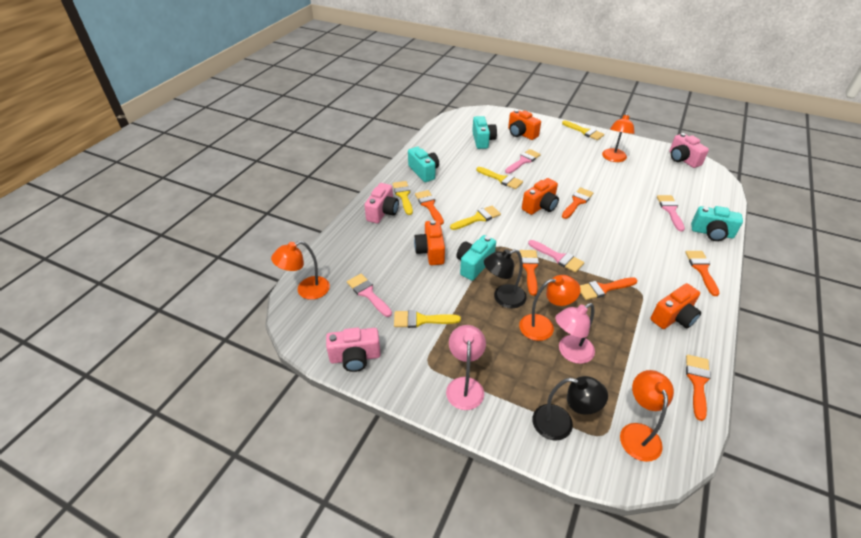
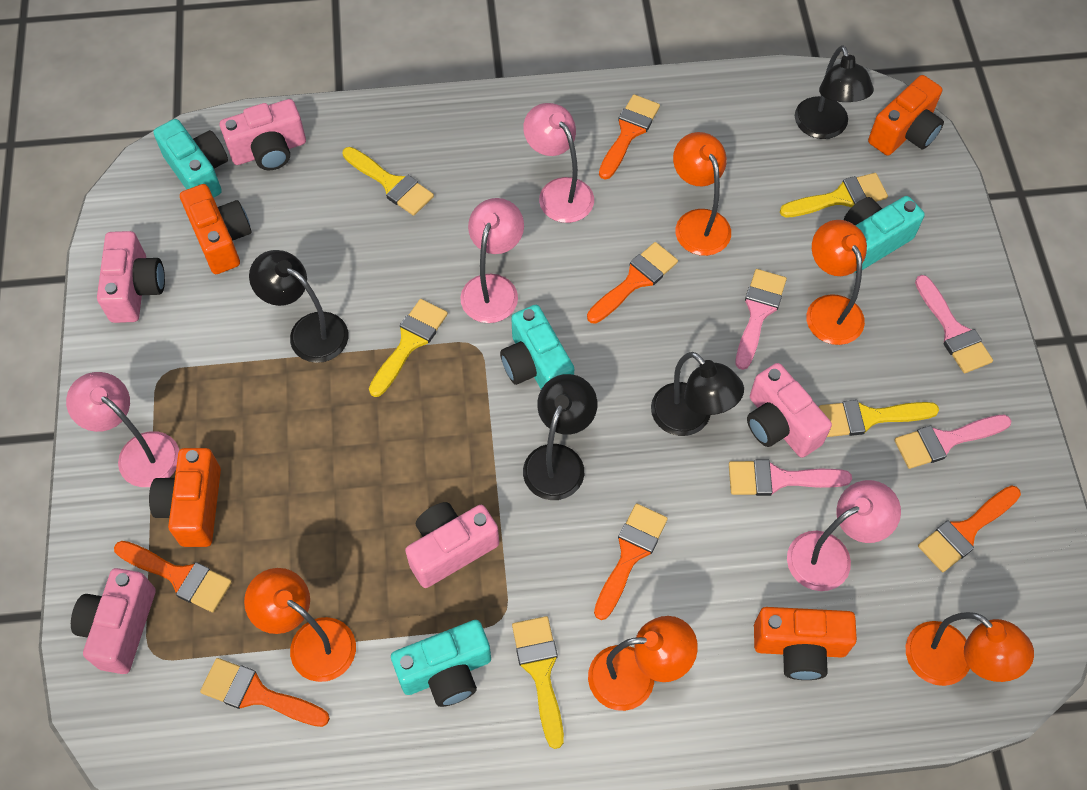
black lamp: [484,249,527,308] [532,376,608,441] = 2 -> [249,250,349,363] [523,374,597,500] [651,352,744,436] [795,45,874,139] = 4
orange lamp: [271,241,330,300] [519,275,581,341] [602,112,635,162] [620,370,674,462] = 4 -> [244,568,356,682] [588,616,698,711] [673,132,731,256] [806,220,867,345] [906,612,1034,686] = 5
pink camera: [326,327,381,372] [364,183,399,223] [669,133,709,168] = 3 -> [71,568,156,674] [97,231,165,323] [220,99,306,170] [405,502,499,588] [747,363,832,458] = 5
pink lamp: [446,325,486,410] [555,303,595,364] = 2 -> [66,372,179,487] [460,198,524,323] [523,103,594,223] [787,480,901,591] = 4

